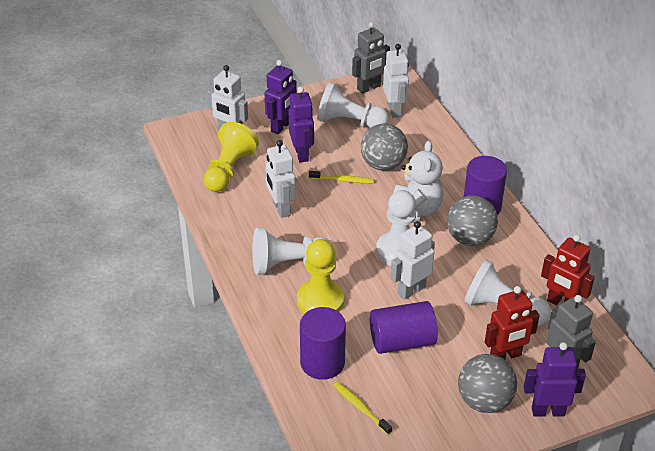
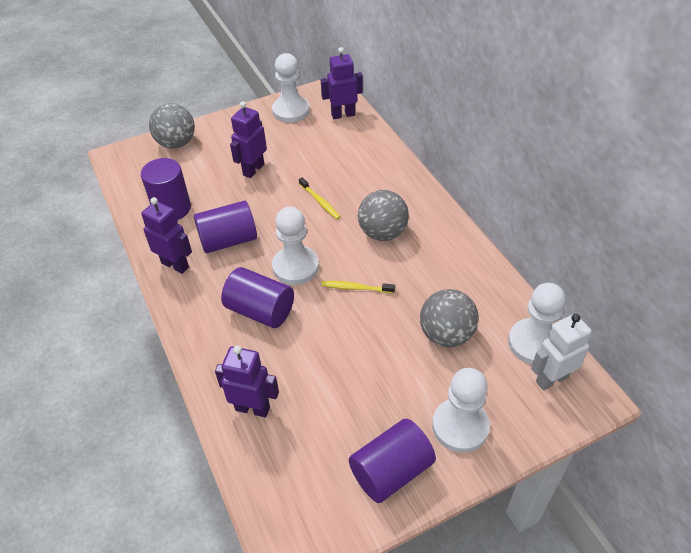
grey robot: [352,22,390,94] [547,295,596,369] = 2 -> none = 0
purple cylinder: [300,307,346,380] [370,301,438,354] [464,156,507,215] = 3 -> [141,158,191,220] [194,201,257,253] [221,267,294,328] [349,419,436,503] = 4
purple robot: [265,60,297,134] [289,87,314,162] [524,342,586,417] = 3 -> [141,197,192,274] [215,346,279,418] [230,101,267,178] [321,47,363,119] = 4
red robot: [485,286,540,359] [541,235,595,305] = 2 -> none = 0
white robot: [207,65,248,131] [266,140,296,218] [383,44,409,118] [390,221,435,300] = 4 -> [531,314,592,390] = 1
white teddy bear: [394,141,444,221] = 1 -> none = 0
yellow pawn: [203,122,259,192] [297,239,344,314] = 2 -> none = 0

